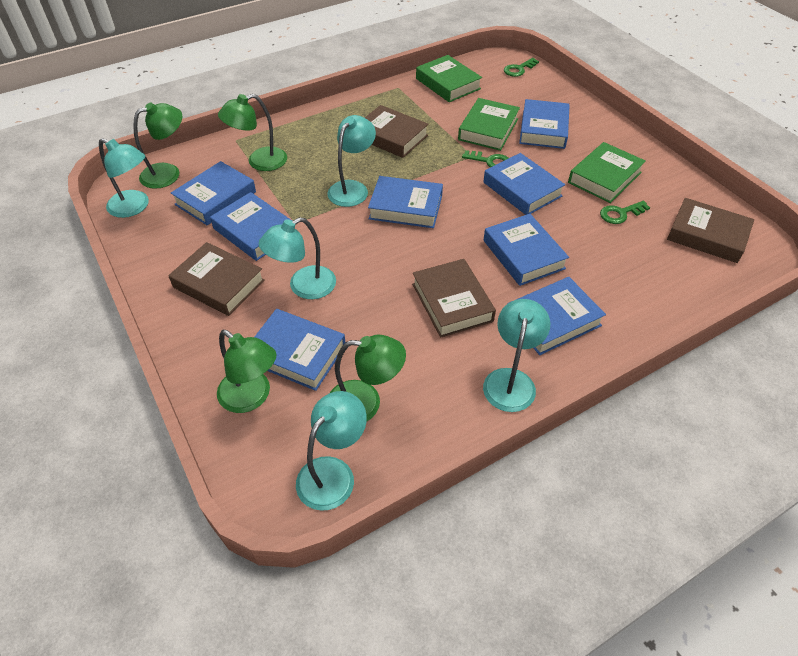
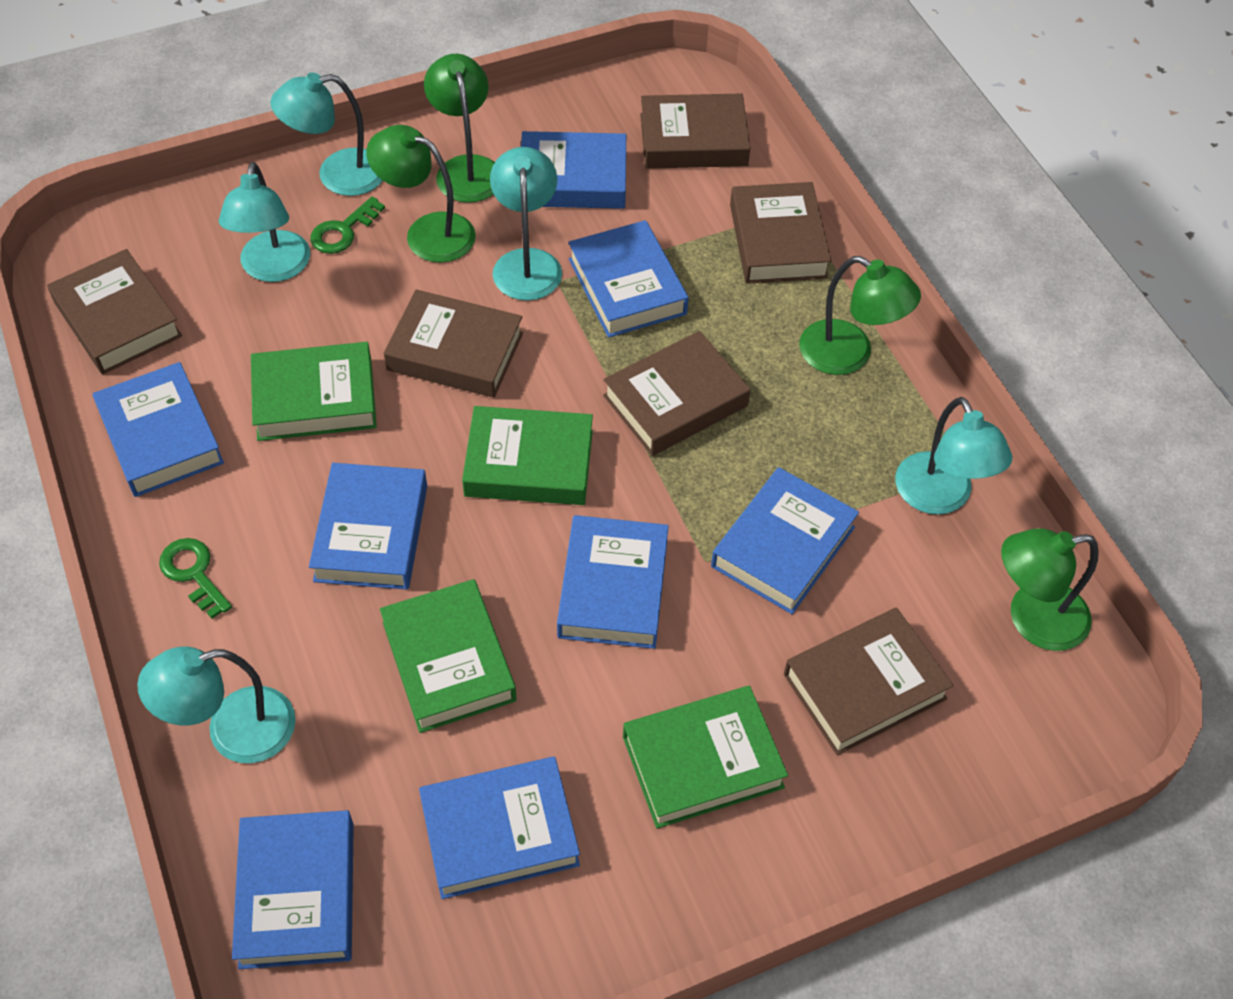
brown book: [168,242,265,316] [365,105,428,158] [412,259,496,338] [667,198,754,263] = 4 -> [47,249,182,374] [384,289,523,398] [603,331,751,456] [640,93,750,169] [730,182,832,284] [784,607,953,755] = 6
green book: [416,55,482,102] [458,98,520,151] [568,142,646,203] = 3 -> [251,342,377,441] [380,579,517,733] [462,406,593,505] [623,686,788,829] = 4
green key: [462,150,509,167] [504,58,539,77] [600,201,650,224] = 3 -> [159,538,232,619] [310,196,385,254] = 2

